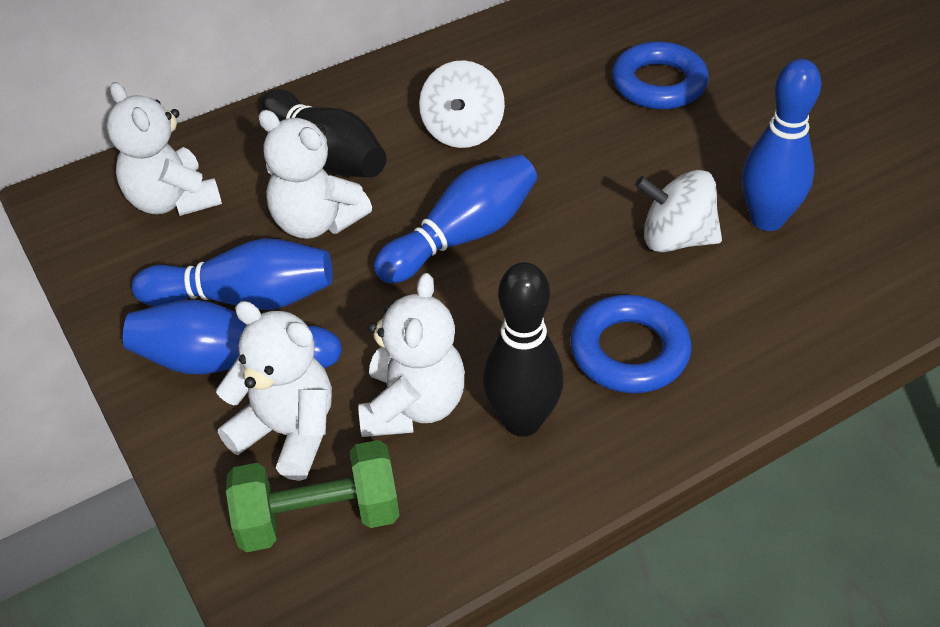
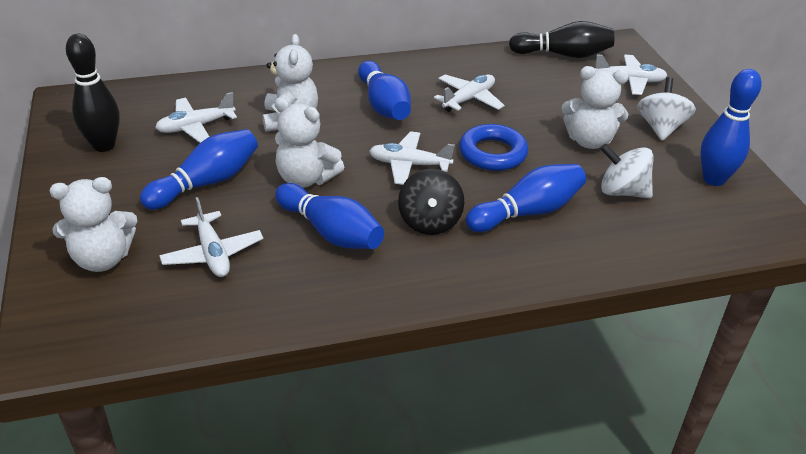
black spinning top: none = 0 -> [398,169,464,235] = 1
blue bowling pin: [123,300,342,374] [132,238,333,310] [374,154,537,283] [742,59,821,231] = 4 -> [140,129,258,210] [275,183,384,249] [358,61,411,120] [466,164,586,232] [700,69,762,186] = 5
blue ring: [570,295,692,393] [612,41,709,110] = 2 -> [459,124,528,171] = 1
green dumbbell: [226,440,399,552] = 1 -> none = 0
white plane: none = 0 -> [155,92,237,143] [159,197,264,277] [369,131,455,185] [434,74,505,112] [594,54,668,95] = 5

